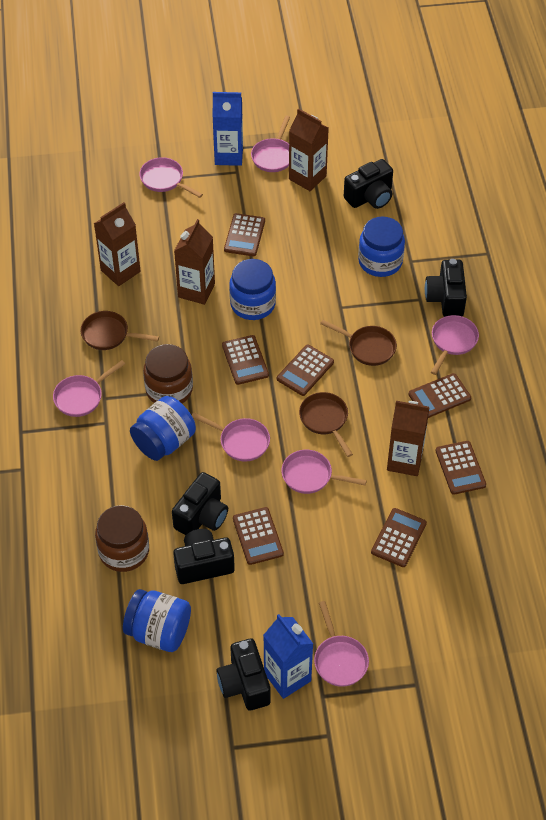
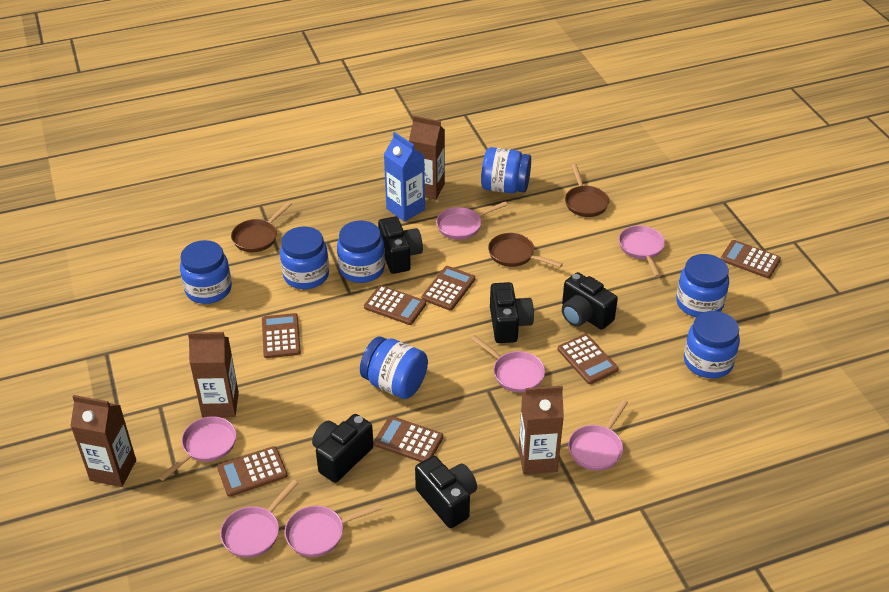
blue carton: [213,92,243,166] [263,614,313,699] = 2 -> [384,132,425,222] = 1
blue jar: [123,589,191,652] [130,396,196,461] [229,259,276,320] [358,216,405,277] = 4 -> [180,240,232,304] [280,226,329,289] [337,221,385,283] [360,336,428,399] [481,147,531,193] [676,254,729,317] [684,311,740,379] = 7
brown jar: [95,505,149,572] [143,344,193,403] = 2 -> none = 0

